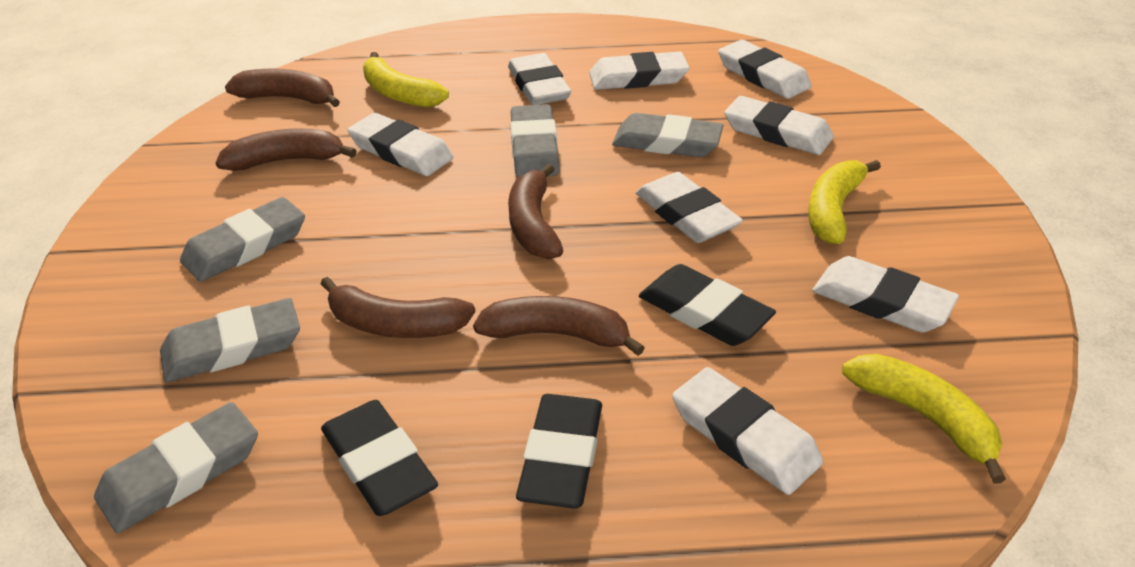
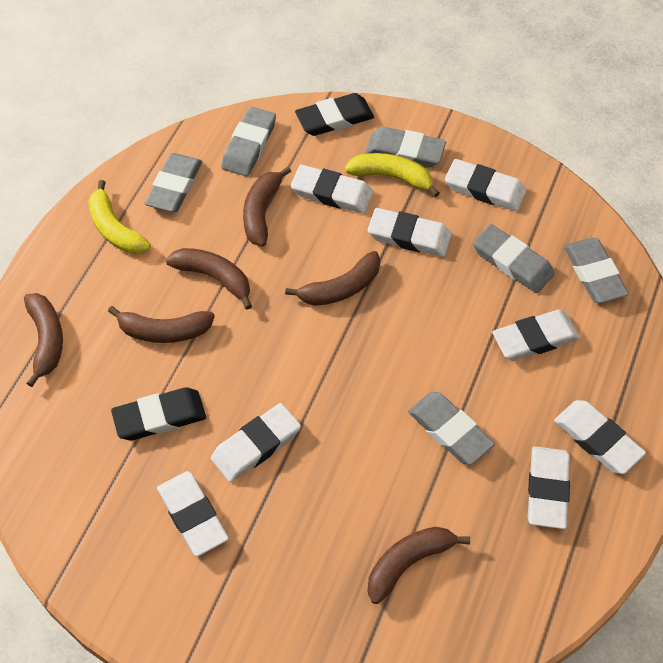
black eraser: [321,400,438,516] [516,394,602,509] [639,264,776,346] = 3 -> [111,387,206,440] [295,93,374,136] = 2
brown banana: [216,128,357,171] [225,69,340,107] [321,277,476,338] [473,296,645,356] [508,163,563,259] = 5 -> [24,293,63,387] [108,306,215,343] [166,248,252,309] [243,167,291,247] [285,251,380,306] [368,527,470,604] = 6
grey eraser: [94,402,258,533] [160,298,300,382] [180,197,305,282] [510,104,559,177] [612,113,724,157] = 5 -> [145,153,202,212] [221,107,276,176] [365,127,446,168] [408,392,495,465] [473,224,555,293] [564,238,629,303] = 6
yellow banana: [363,52,449,107] [808,160,881,244] [842,354,1006,484] = 3 -> [88,180,151,254] [344,153,440,197] = 2

